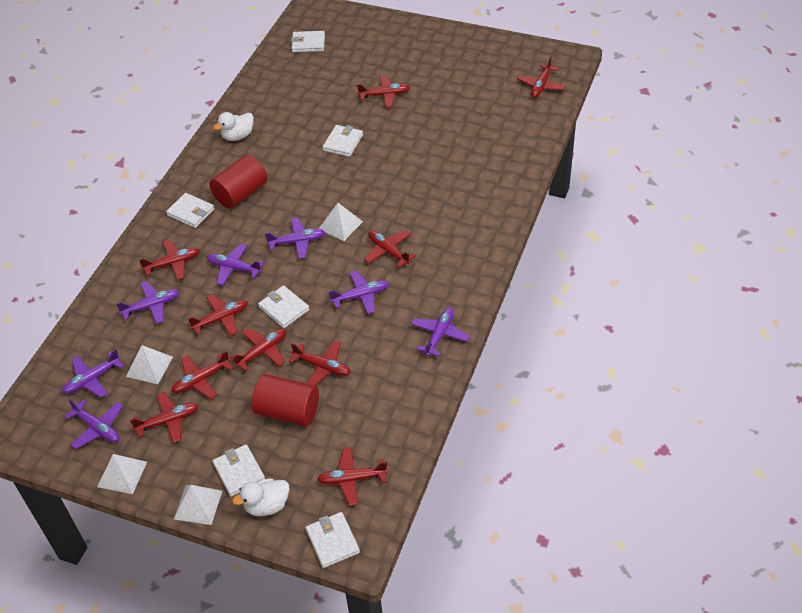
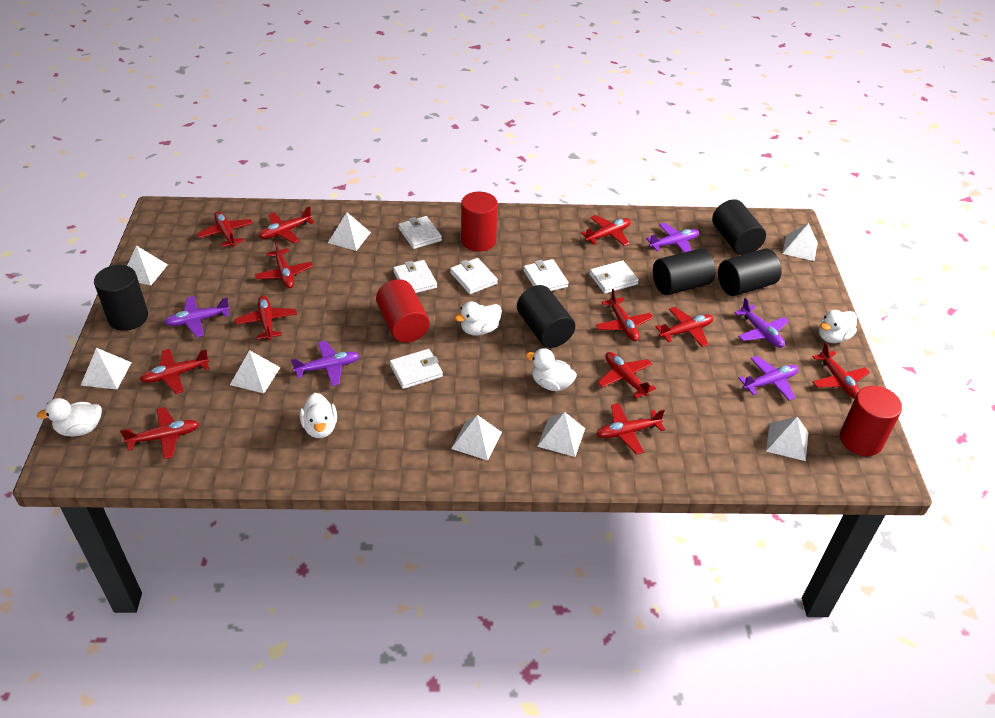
black cylinder: none = 0 -> [94,265,148,331] [517,285,575,348] [653,248,715,295] [712,199,766,255] [718,249,782,296] = 5
purple plane: [62,349,124,398] [65,399,123,449] [116,281,179,324] [207,243,264,286] [265,218,325,259] [329,271,389,314] [411,308,470,356] = 7 -> [164,296,230,338] [291,341,360,386] [646,223,699,252] [735,298,789,348] [739,356,798,400] = 5
red cylinder: [209,155,267,209] [252,374,319,426] = 2 -> [376,279,430,343] [461,192,498,252] [840,386,902,456] = 3
red plane: [130,392,199,443] [139,240,200,280] [171,351,233,399] [188,294,248,336] [230,328,287,371] [289,340,351,385] [317,447,388,506] [357,75,410,108] [364,230,416,268] [517,56,566,98] = 10 -> [120,407,199,459] [140,349,209,394] [197,211,253,247] [235,295,297,340] [255,240,313,288] [259,206,315,243] [581,215,631,246] [596,289,653,341] [596,403,665,455] [598,352,656,398] [655,307,713,347] [812,343,870,399] = 12
white duck: [213,112,254,141] [232,478,290,516] = 2 -> [37,398,102,437] [300,393,337,438] [455,301,502,336] [526,348,577,391] [819,310,857,343] = 5
white pyramid: [97,454,147,494] [126,345,173,384] [174,485,222,525] [319,203,363,241] = 4 -> [81,348,132,389] [127,246,168,285] [230,350,281,393] [328,213,371,251] [451,415,502,461] [537,412,585,457] [766,417,808,461] [782,223,818,261] = 8

